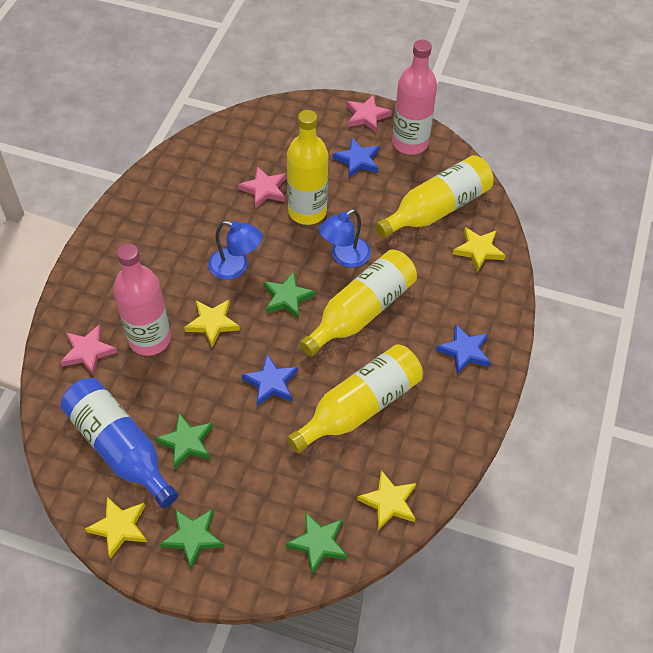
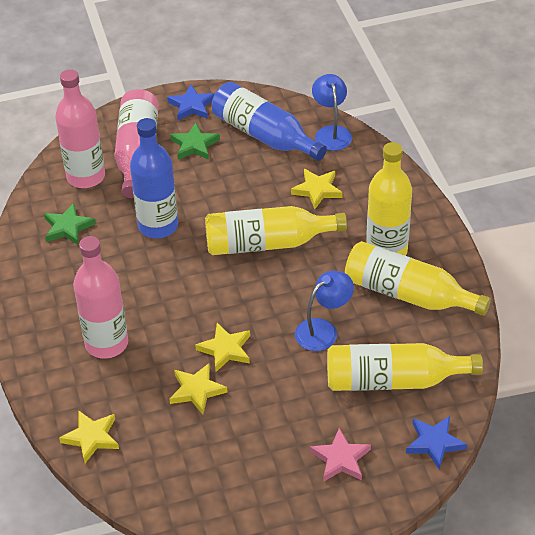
blue bottle: [61,378,178,508] = 1 -> [130,118,178,239] [212,82,327,161] = 2
blue star: [242,354,298,406] [333,138,380,177] [436,324,491,375] = 3 -> [167,84,214,120] [406,416,467,470] = 2
green star: [155,413,213,470] [160,509,224,568] [263,271,316,319] [285,512,348,574] = 4 -> [44,203,95,245] [170,123,220,160] = 2
pink bottle: [113,244,171,356] [392,40,437,155] = 2 -> [55,69,105,188] [73,236,128,359] [114,89,159,198] = 3
pink star: [60,324,118,376] [238,166,286,209] [347,95,392,132] = 3 -> [310,428,371,481] = 1

